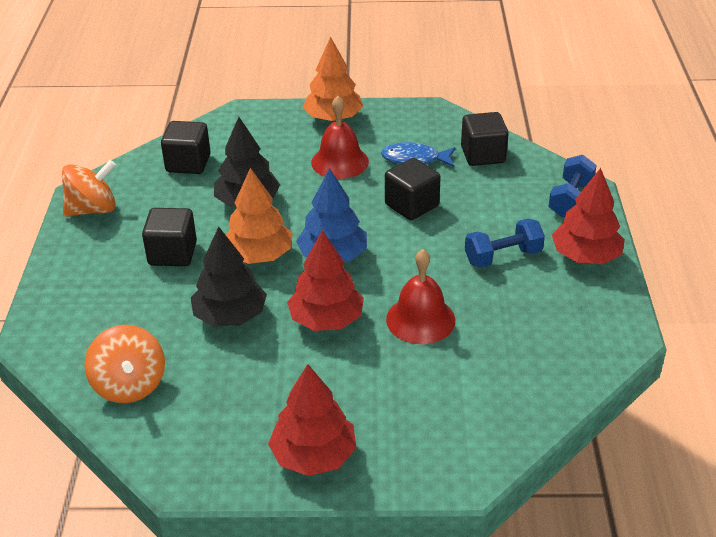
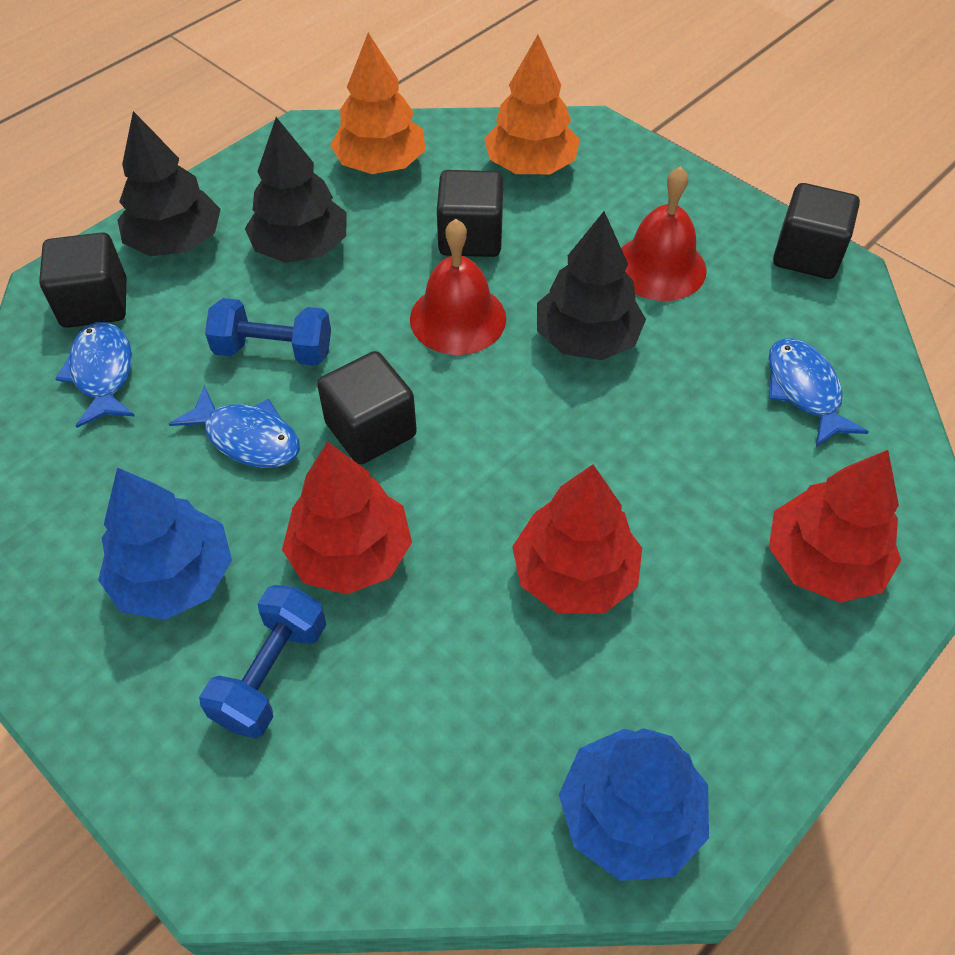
black tree: [191,227,267,327] [214,117,280,207] = 2 -> [117,111,221,256] [245,117,347,263] [537,211,646,360] = 3
blue fish: [381,142,456,167] = 1 -> [55,322,135,428] [169,385,300,468] [768,338,869,447] = 3
blue tree: [296,168,367,262] = 1 -> [98,467,232,620] [559,728,709,881] = 2
orange spinning top: [62,160,116,217] [84,325,165,403] = 2 -> none = 0

